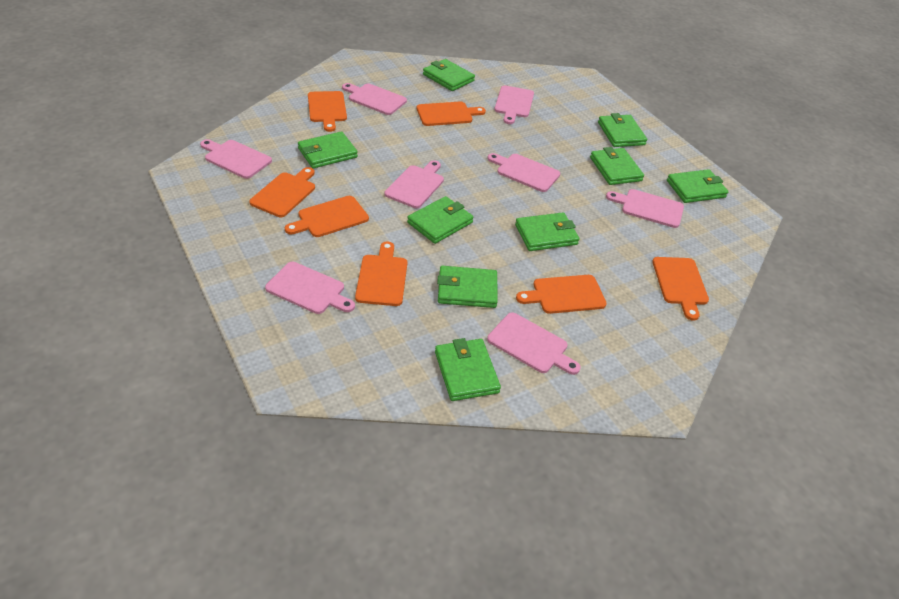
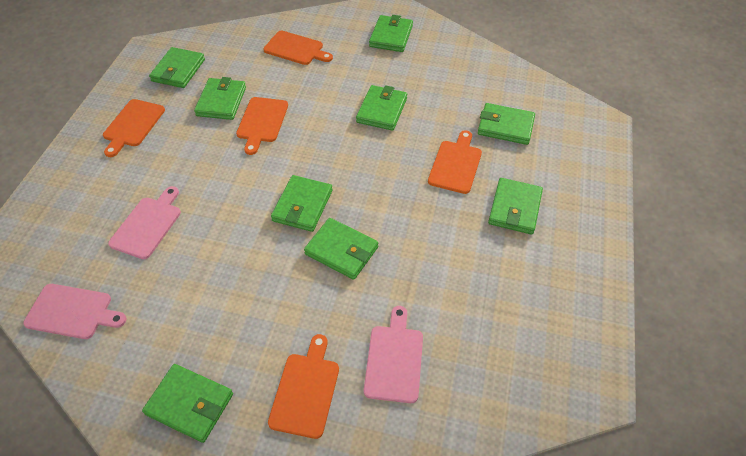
orange cutting board: [249,167,315,217] [285,196,369,237] [308,91,347,132] [355,241,407,306] [417,102,486,126] [516,275,607,314] [652,257,709,321] = 7 -> [103,99,165,157] [236,97,288,155] [263,31,333,65] [268,334,339,439] [428,130,482,194] = 5
pink cutting board: [200,139,272,179] [265,262,355,314] [342,83,407,115] [385,160,444,208] [487,153,560,192] [487,312,581,375] [494,85,534,124] [606,189,684,228] = 8 -> [23,284,127,339] [108,186,181,259] [364,306,423,403] = 3

